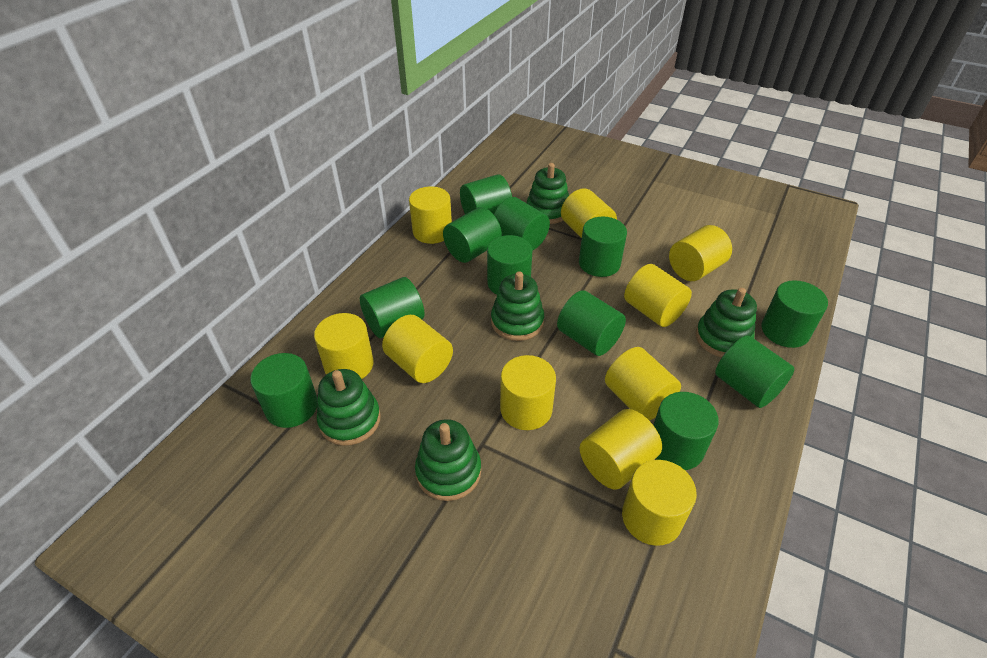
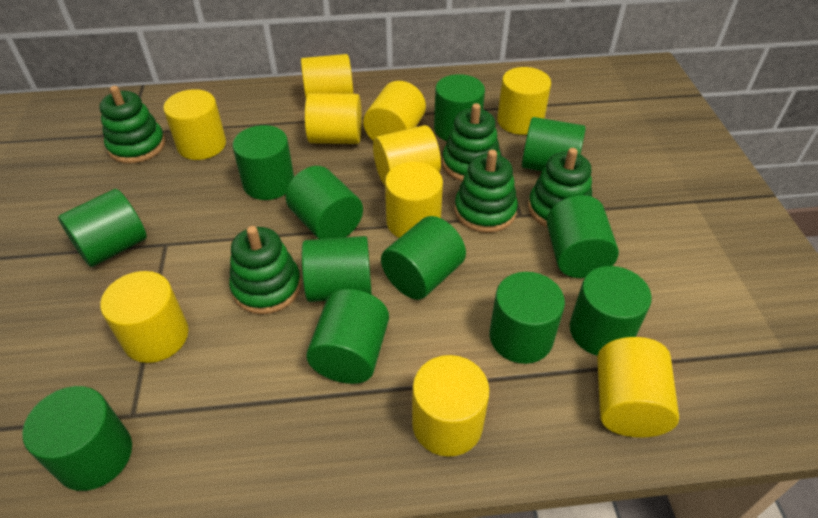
green cylinder: [250,353,318,428] [360,277,425,338] [443,207,502,263] [460,174,512,215] [487,235,532,295] [494,197,550,251] [557,290,626,356] [579,217,627,277] [653,392,719,470] [715,335,795,408] [762,280,828,348] = 11 -> [22,386,132,491] [58,189,147,267] [233,125,294,200] [285,166,363,239] [302,236,372,302] [306,289,389,384] [381,216,466,300] [434,74,485,141] [490,272,565,364] [522,117,586,171] [547,195,619,278] [570,266,652,356] = 12

